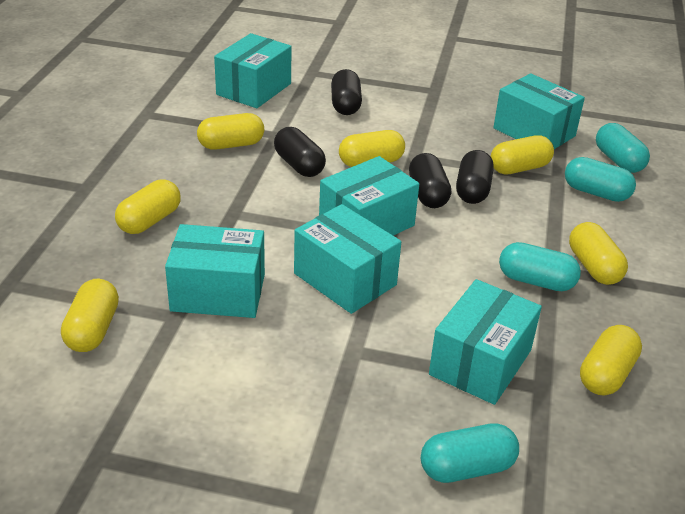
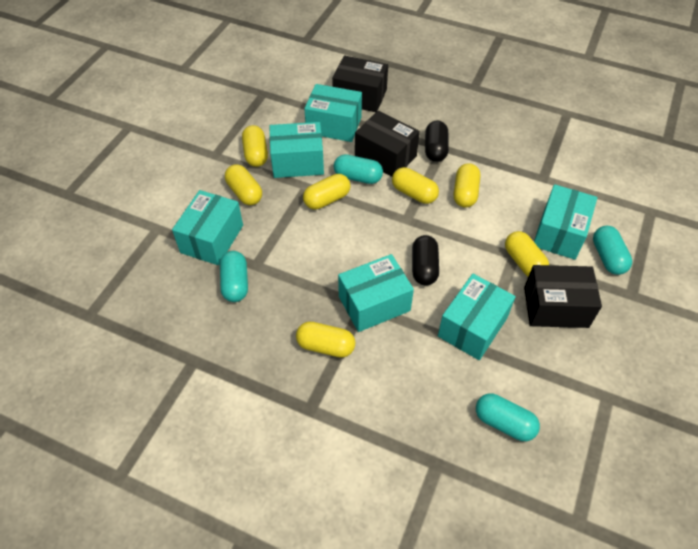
black box: none = 0 -> [332,55,388,112] [355,111,420,177] [524,265,602,328] = 3
black capsule: [274,127,326,177] [331,69,362,115] [409,153,451,208] [456,150,494,204] = 4 -> [412,235,439,286] [425,121,449,162] = 2

